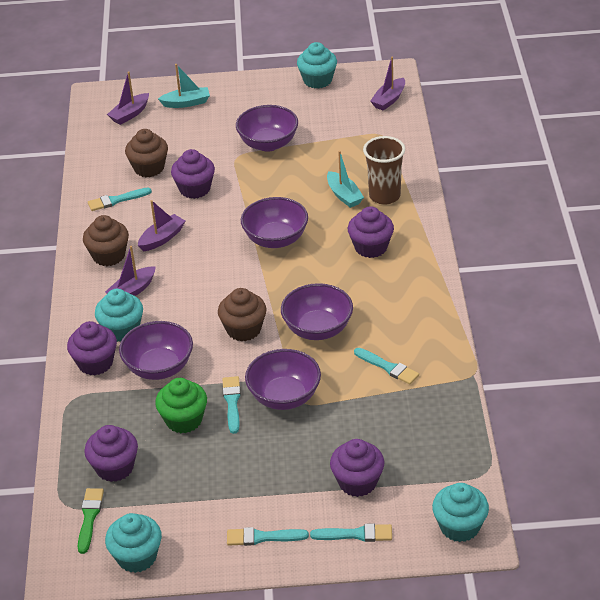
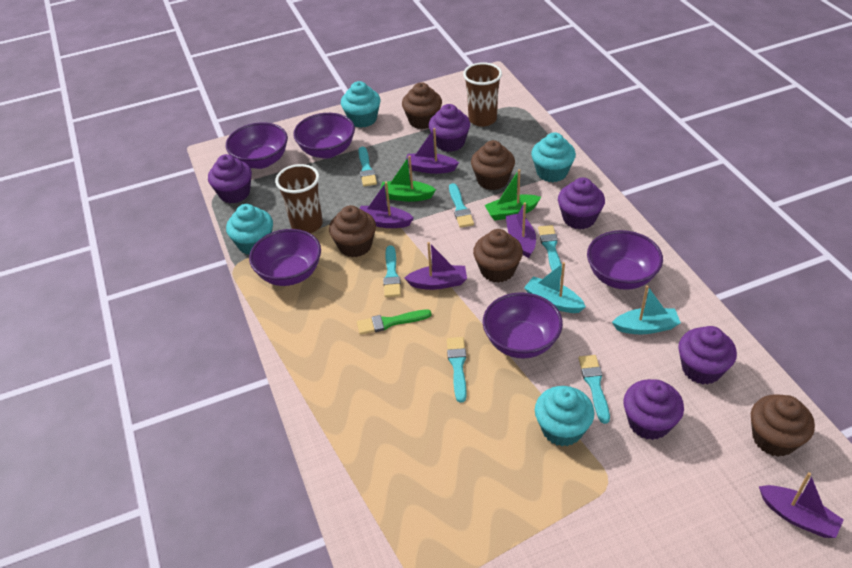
brown cup: [363,136,405,205] = 1 -> [275,164,323,233] [463,62,502,127] = 2
brown cupcake: [83,215,129,266] [125,129,168,177] [218,288,267,341] = 3 -> [329,205,376,257] [402,82,442,129] [471,140,515,190] [473,229,523,283] [751,394,815,457] = 5
green boat: none = 0 -> [380,155,436,202] [485,169,541,221] = 2
green cupcake: [155,378,207,433] = 1 -> none = 0
purple boat: [105,246,156,296] [107,72,149,125] [138,200,185,251] [370,57,405,111] = 4 -> [360,182,414,228] [404,242,467,290] [406,128,459,174] [506,202,536,258] [759,472,844,538] = 5
turquoise brush: [88,188,152,211] [223,376,241,434] [227,527,309,546] [310,523,392,542] [354,348,419,385] = 5 -> [358,147,377,187] [383,245,401,297] [447,337,466,403] [449,183,474,228] [538,225,562,273] [578,355,610,424] = 6

